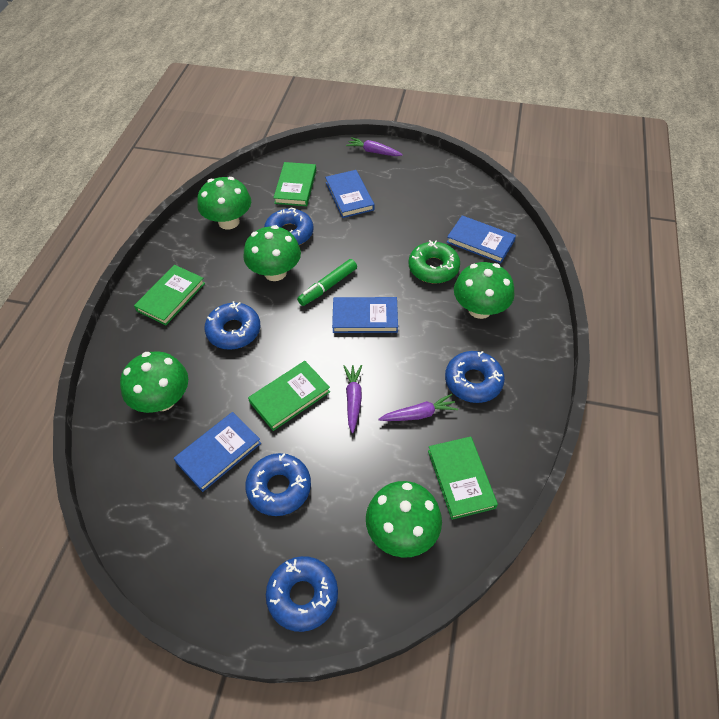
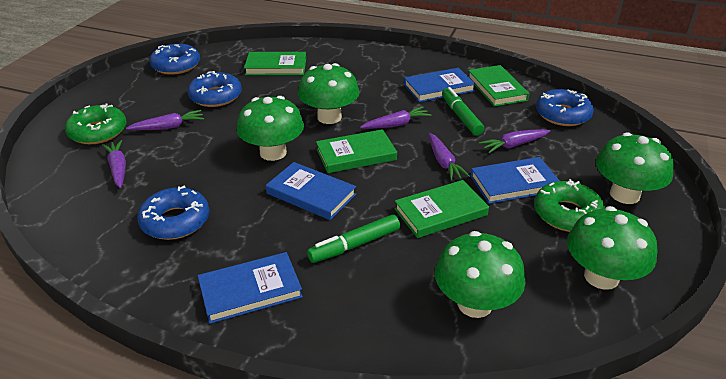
blue donut: [204,301,260,350] [245,453,311,516] [264,207,313,245] [266,556,338,632] [445,351,505,403] = 5 -> [137,186,209,240] [149,44,200,75] [188,71,242,107] [536,89,594,126] = 4
green donut: [408,240,460,283] = 1 -> [65,103,127,144] [534,179,605,232] = 2
green marker: [297,259,357,306] = 1 -> [307,215,400,263] [442,87,484,135] = 2
purple carrot: [344,365,362,433] [346,137,403,156] [378,394,458,421] = 3 -> [102,140,126,188] [126,110,204,130] [360,106,431,129] [429,133,470,181] [479,129,550,153] = 5

